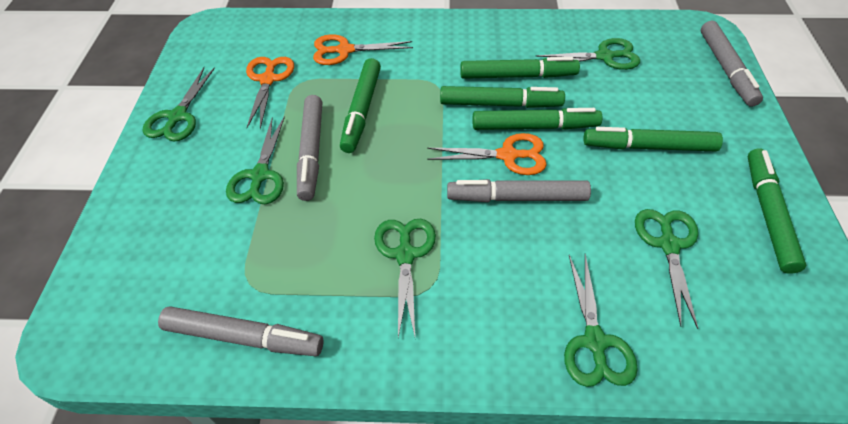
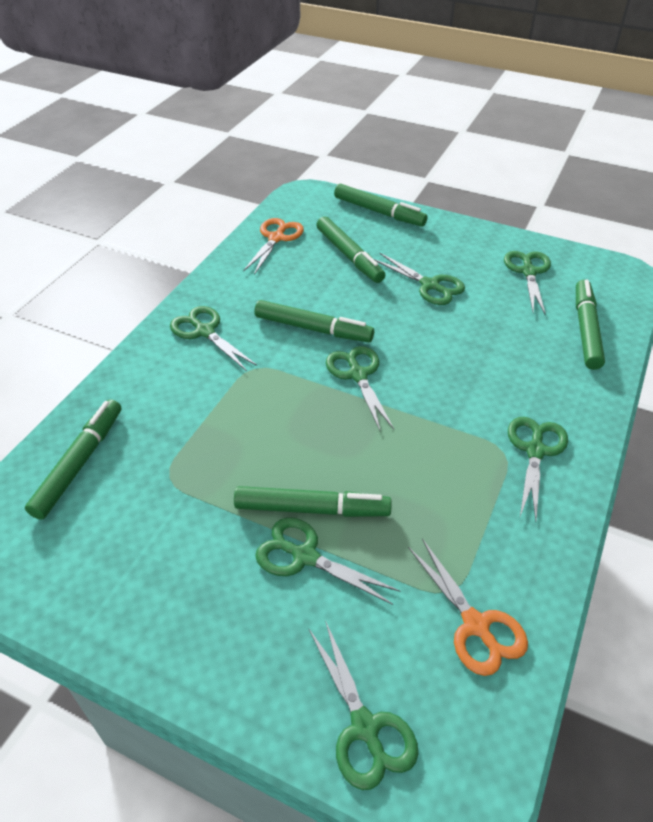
green scissors: [143,67,215,141] [226,116,285,204] [374,219,436,337] [535,38,640,70] [564,254,638,387] [635,209,698,329] = 6 -> [170,306,257,371] [255,518,400,605] [309,620,418,790] [326,346,394,432] [374,253,465,305] [504,251,551,315] [508,417,568,521] = 7
grey marker: [158,306,324,356] [297,95,322,201] [447,179,591,202] [701,21,763,107] = 4 -> none = 0
orange scissors: [246,57,294,129] [313,34,413,65] [427,133,547,175] = 3 -> [243,218,304,275] [408,538,528,676] = 2

